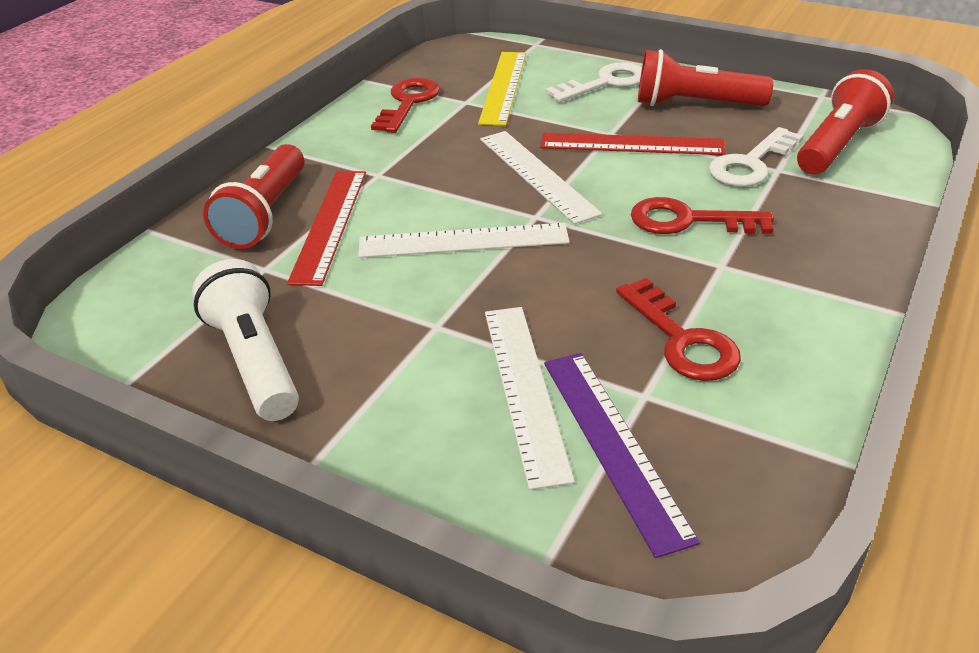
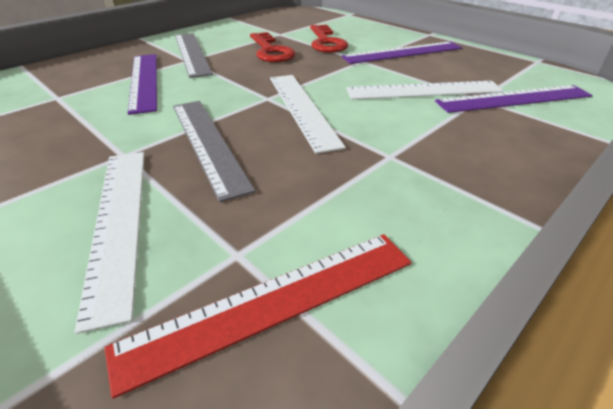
grey ruler: none = 0 -> [173,101,256,202] [175,33,213,78] = 2
purple ruler: [544,353,700,558] = 1 -> [128,54,157,115] [342,42,462,64] [435,85,592,113] = 3
red flashlight: [203,144,304,249] [638,49,774,106] [797,69,894,175] = 3 -> none = 0
red key: [371,78,440,133] [616,278,741,381] [631,197,774,234] = 3 -> [250,32,295,62] [310,25,348,53] = 2
red ruler: [287,171,366,286] [540,132,726,155] = 2 -> [105,234,412,399] = 1
white flashlight: [192,259,299,421] = 1 -> none = 0
white key: [546,62,642,102] [708,127,803,187] = 2 -> none = 0
yellow ruler: [478,52,526,126] = 1 -> none = 0

